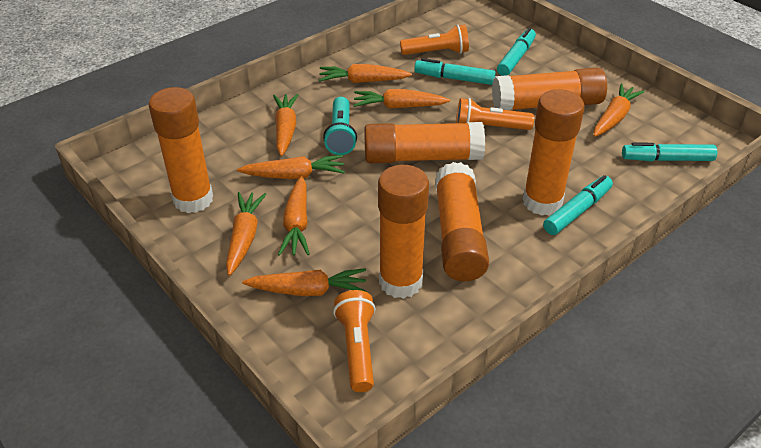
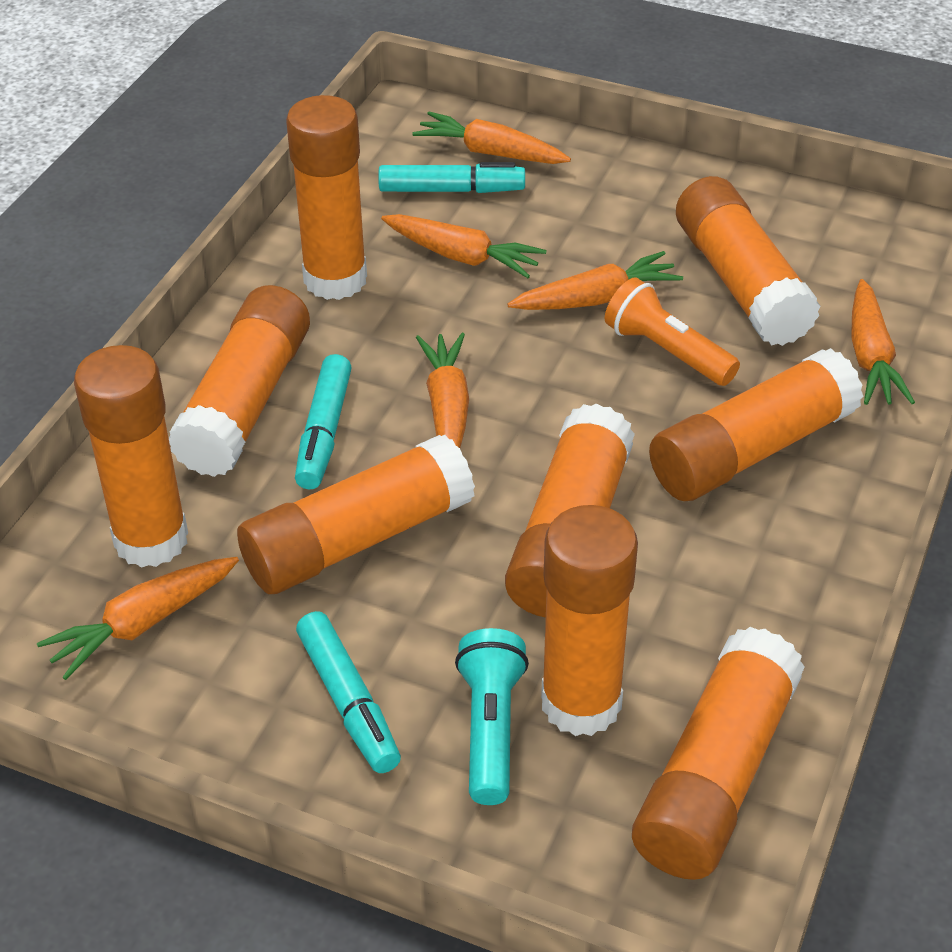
orange carrot: [226,192,266,276] [237,155,345,179] [242,268,367,296] [273,94,298,156] [278,176,310,256] [319,64,412,83] [353,89,450,109] [593,83,645,137] = 8 -> [37,557,239,680] [381,214,546,278] [412,111,571,164] [416,333,469,448] [507,251,683,310] [851,279,915,405] = 6
orange flashlight: [333,290,376,392] [400,24,469,55] [456,98,534,130] = 3 -> [605,277,740,386] = 1
orange glue stick: [149,87,213,213] [364,122,485,163] [378,165,429,299] [435,162,489,281] [492,68,607,111] [523,89,584,216] = 6 -> [74,345,188,568] [169,285,310,477] [237,435,475,594] [286,95,367,300] [505,403,635,618] [541,505,638,736] [632,627,805,880] [649,348,864,501] [676,176,820,346] = 9
turquoise marker: [414,58,496,85] [497,28,536,76] [543,175,613,235] [622,143,717,161] = 4 -> [295,354,352,489] [296,611,401,773] [378,162,525,193] = 3

